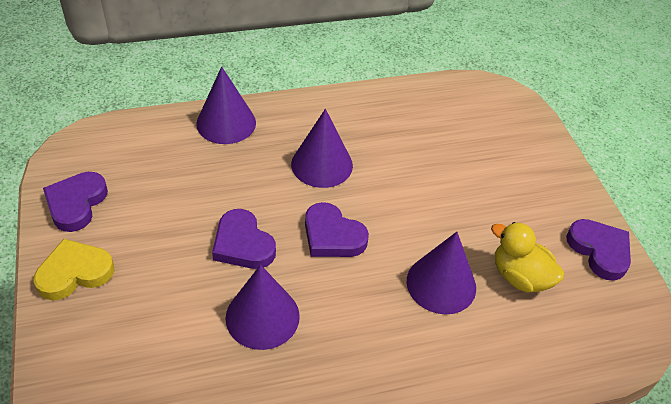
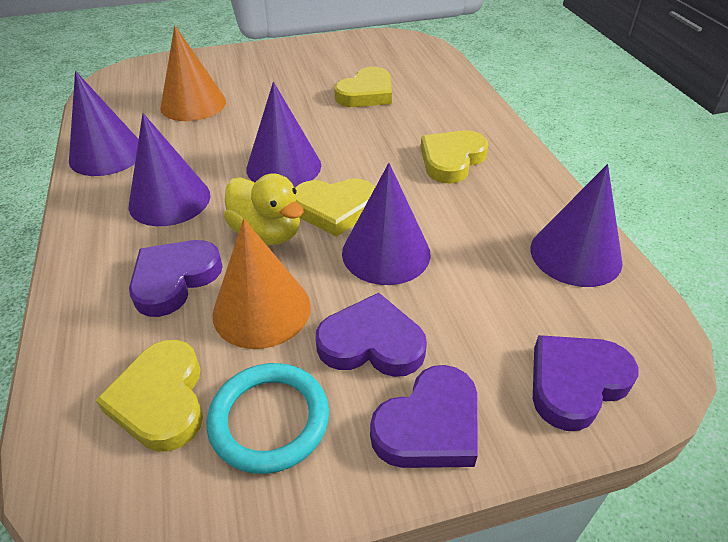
orange cone: none = 0 -> [160,25,226,121] [213,219,311,349] = 2
purple cone: [196,66,256,144] [225,265,300,350] [291,109,353,188] [407,232,476,314] = 4 -> [69,71,139,176] [128,113,210,226] [247,82,321,188] [342,163,430,285] [530,164,622,287] = 5
turquoise ring: none = 0 -> [207,363,329,474] = 1
yellow heart: [34,239,115,300] = 1 -> [96,340,203,452] [295,178,375,237] [334,67,392,107] [421,130,489,184] = 4

